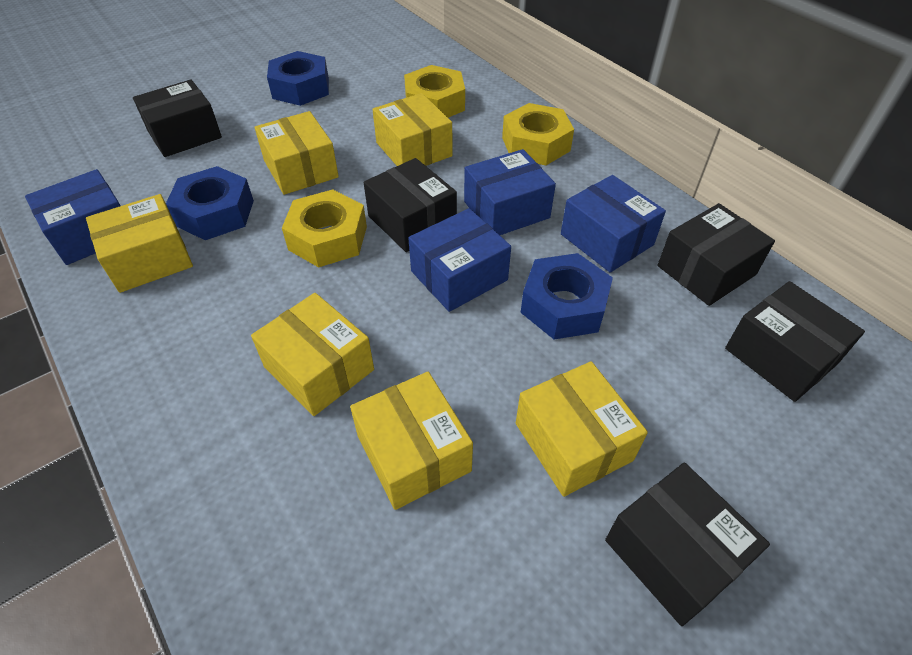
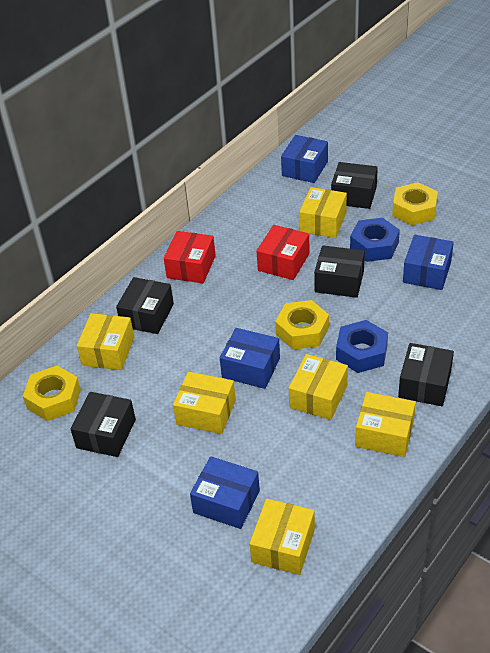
blue nut: [166,166,254,240] [267,51,329,106] [521,253,613,339] = 3 -> [336,320,388,373] [350,218,400,262] = 2
red box: none = 0 -> [164,231,216,283] [257,225,310,280] = 2

